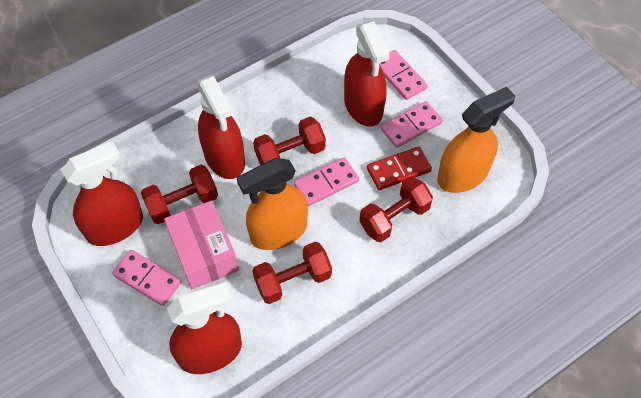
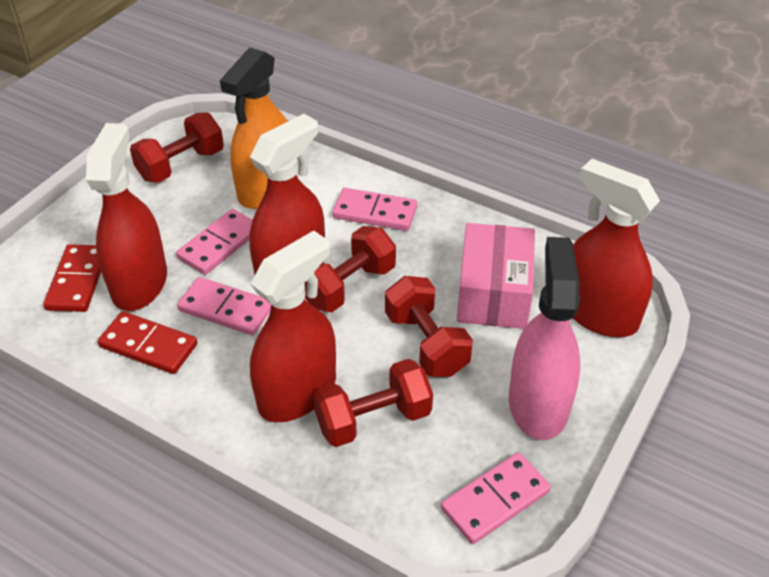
orange spray bottle: [237,158,308,250] [437,87,515,193] = 2 -> [220,48,287,209] = 1
pink spray bottle: none = 0 -> [509,237,580,440] = 1
red domino: [367,147,432,190] = 1 -> [43,244,101,312] [98,311,197,374] = 2

